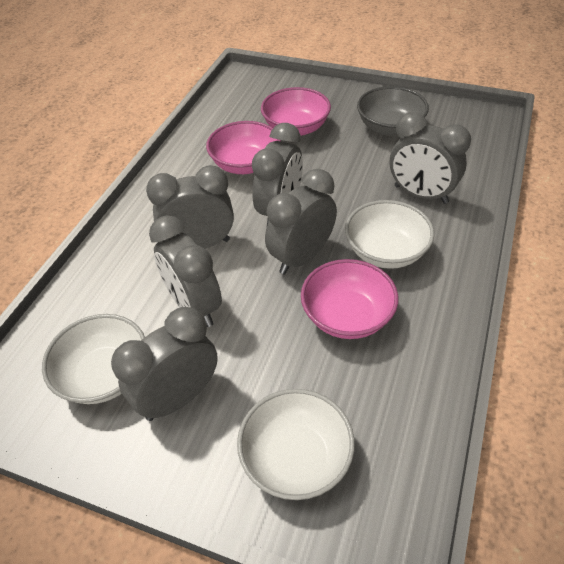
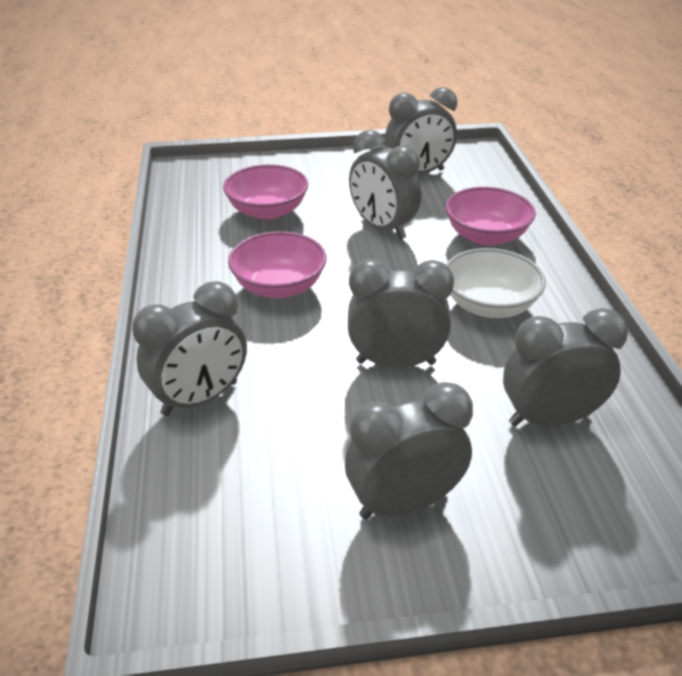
grey bowl: [357,86,429,136] = 1 -> none = 0
white bowl: [42,314,145,404] [237,389,355,500] [345,200,434,269] = 3 -> [446,248,546,318] = 1

